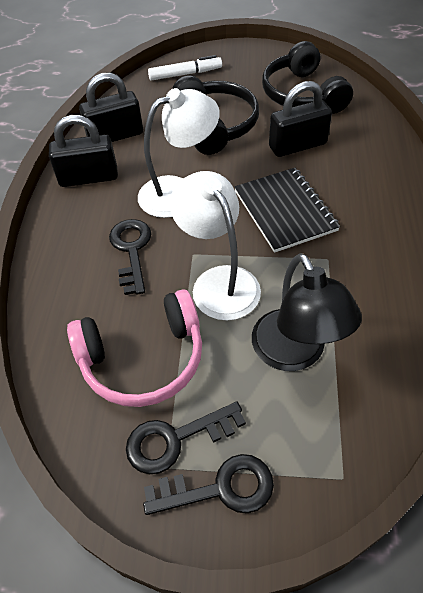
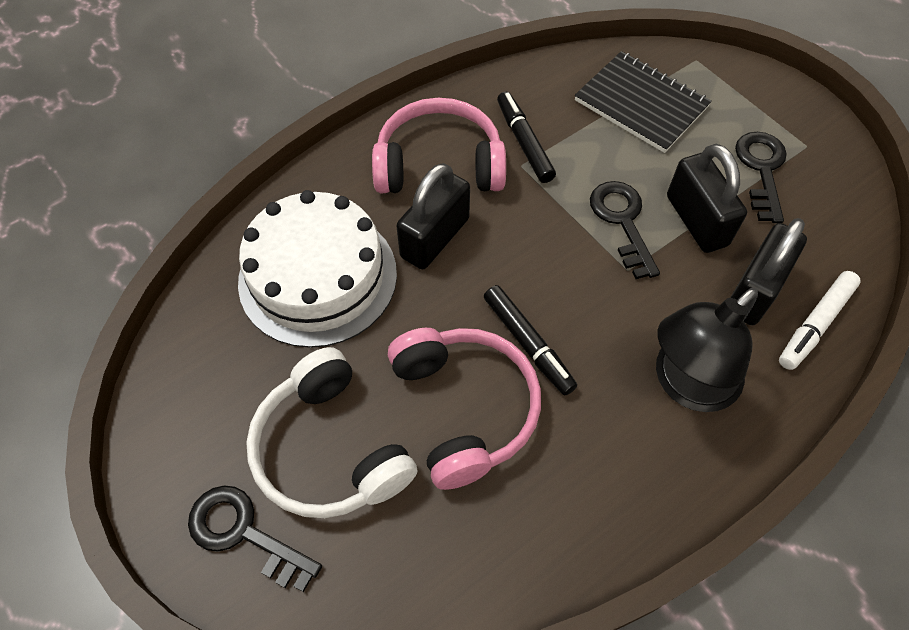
black headphones: [172,75,259,155] [262,41,353,114] = 2 -> none = 0
black marker: none = 0 -> [484,285,577,395] [497,92,556,183] = 2
pink headphones: [67,289,202,407] = 1 -> [372,98,506,193] [388,328,541,490] = 2
white cake: none = 0 -> [238,190,397,348] = 1
white headphones: none = 0 -> [246,347,418,518] = 1
white lamp: [138,88,220,218] [170,171,261,321] = 2 -> none = 0

